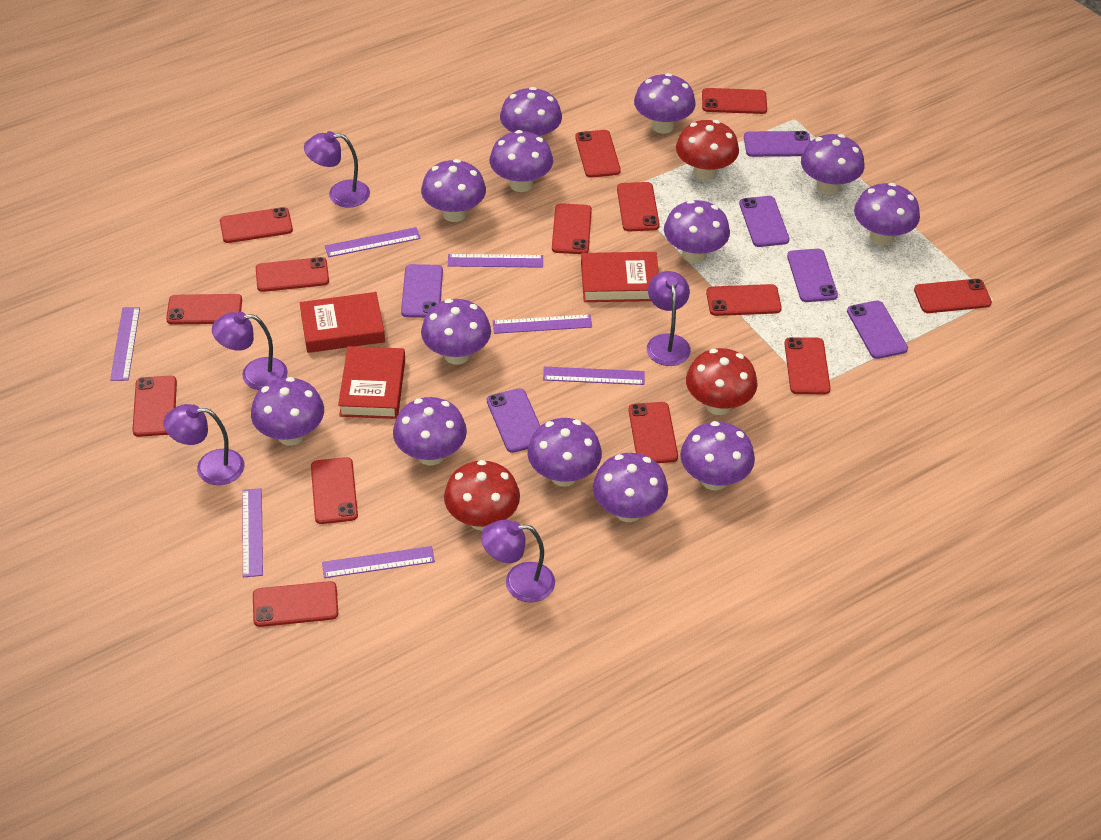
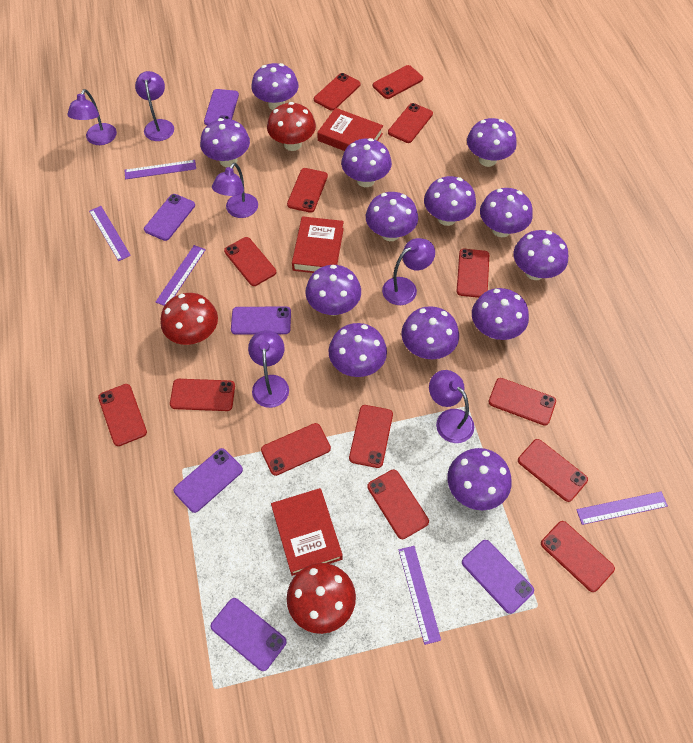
purple lamp: [164,404,245,485] [212,312,288,390] [304,131,370,208] [481,520,555,602] [647,271,691,366] = 5 -> [67,89,117,145] [135,71,174,141] [212,163,258,218] [248,330,289,408] [382,238,435,305] [429,370,474,443] = 6
purple ruler: [110,307,140,381] [242,488,263,577] [322,546,435,578] [325,227,421,257] [448,254,543,268] [493,314,592,334] [543,367,645,385] = 7 -> [89,206,131,261] [125,160,196,179] [156,245,206,306] [399,546,441,645] [576,491,668,525] = 5

